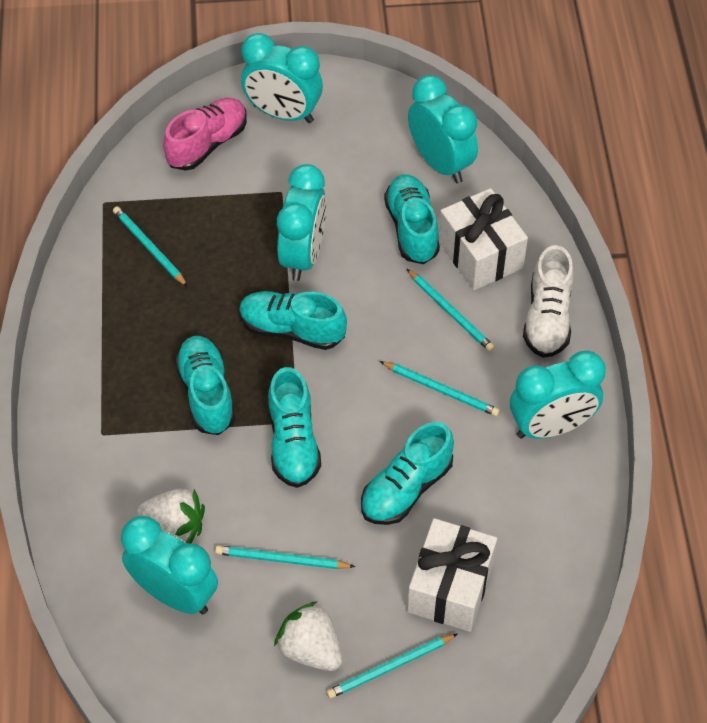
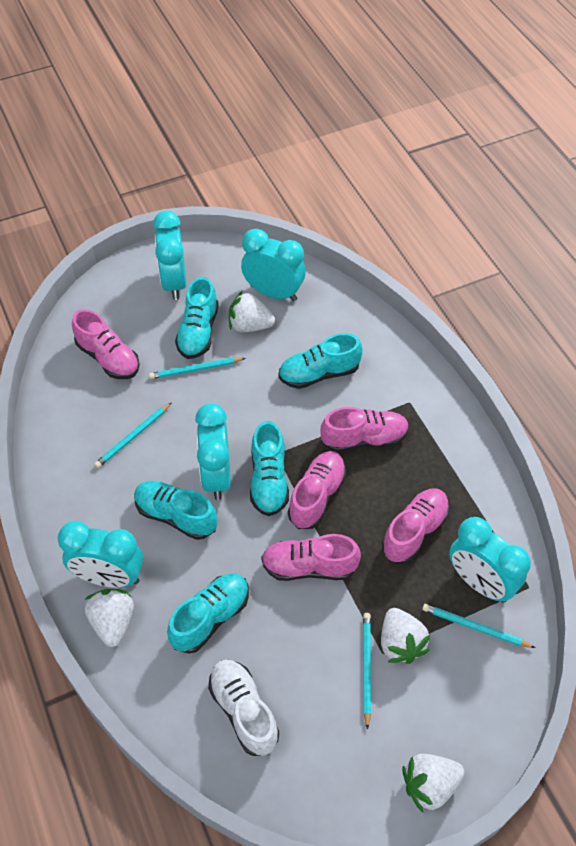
pink shoe: [163,98,247,171] = 1 -> [72,309,140,379] [261,534,361,581] [288,451,347,529] [321,407,409,452] [382,488,450,564] = 5
turquoise pencil: [113,206,188,287] [215,545,355,569] [326,633,458,699] [380,361,500,416] [407,269,495,352] = 5 -> [94,402,172,468] [149,357,246,379] [363,613,371,730] [422,604,535,648] = 4
white gift: [407,518,497,632] [438,188,528,290] = 2 -> none = 0
white strawberry: [137,489,205,544] [274,601,342,671] = 2 -> [85,589,134,647] [229,291,275,332] [381,608,430,664] [402,754,465,813] = 4

